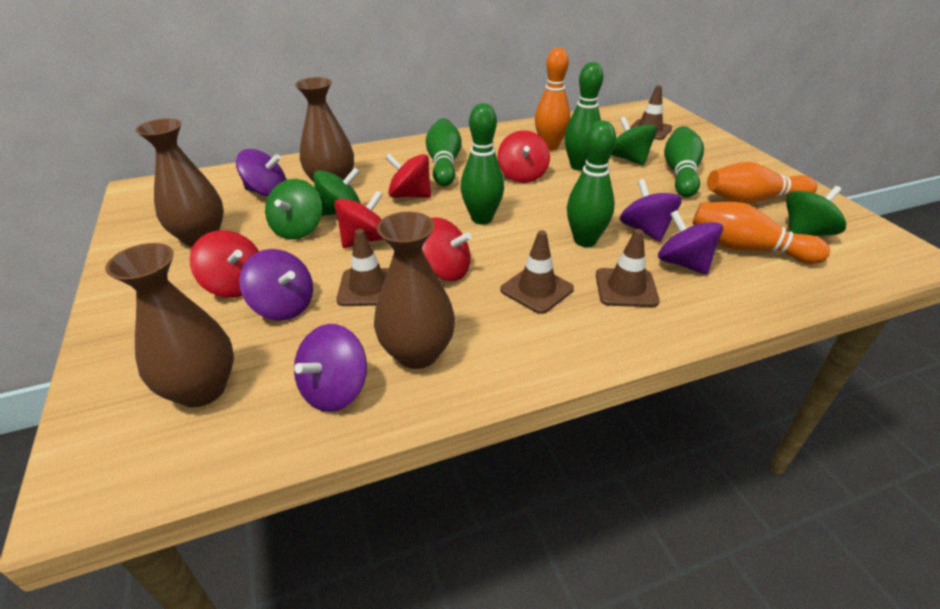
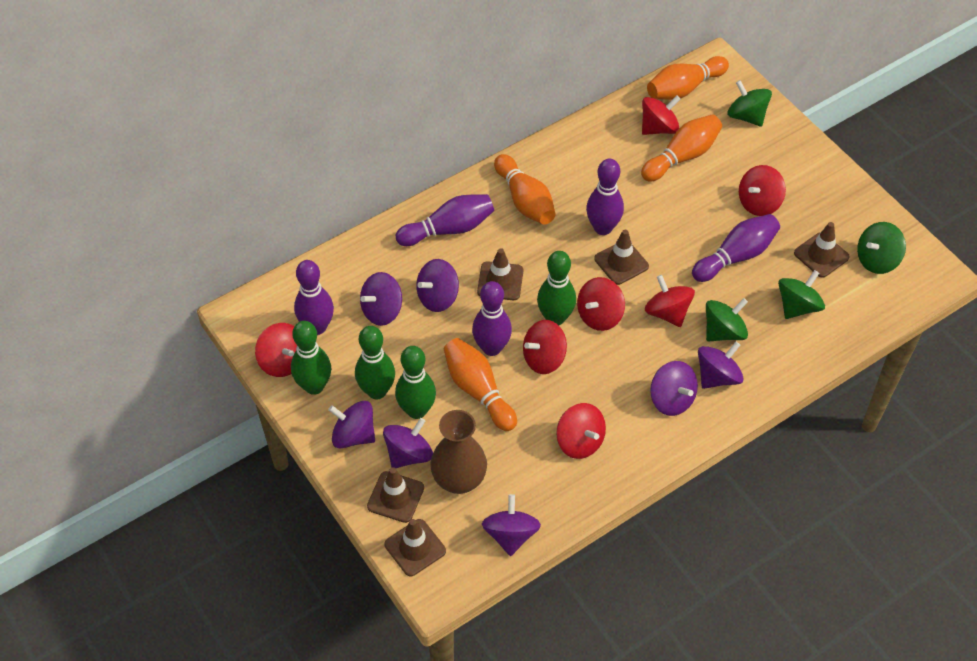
brown traffic cone: [337,229,389,306] [500,231,574,314] [596,229,660,307] [630,85,672,140] = 4 -> [367,467,424,523] [384,519,446,576] [477,248,523,300] [594,230,649,285] [794,222,850,277] = 5
brown vase: [105,243,234,407] [136,118,224,247] [295,77,354,182] [374,212,455,369] = 4 -> [430,410,487,494] = 1
green bowling pin: [426,118,462,187] [460,103,504,224] [564,62,603,171] [567,121,616,247] [664,126,704,197] = 5 -> [291,321,331,395] [355,326,395,399] [395,346,436,419] [537,251,576,325] = 4
orange bowling pin: [535,47,570,151] [692,202,830,264] [707,162,817,204] = 3 -> [444,338,517,431] [494,154,556,225] [641,114,722,182] [647,56,729,100] = 4
purple bowling pin: none = 0 -> [294,260,334,335] [396,194,494,246] [472,281,512,356] [586,159,624,235] [692,214,780,282] = 5
purple spinning top: [236,149,286,197] [239,249,313,320] [294,324,367,412] [620,179,682,242] [658,210,723,275] = 5 -> [328,401,375,449] [360,272,402,326] [383,418,433,468] [416,259,459,312] [482,494,541,556] [650,361,698,416] [698,342,744,389] = 7
red spinning top: [189,230,259,298] [334,191,384,248] [385,154,431,198] [422,218,471,281] [498,130,550,183] = 5 -> [255,323,297,377] [523,320,567,374] [556,403,606,459] [577,277,625,331] [642,96,680,135] [645,275,695,327] [739,165,786,216] = 7

